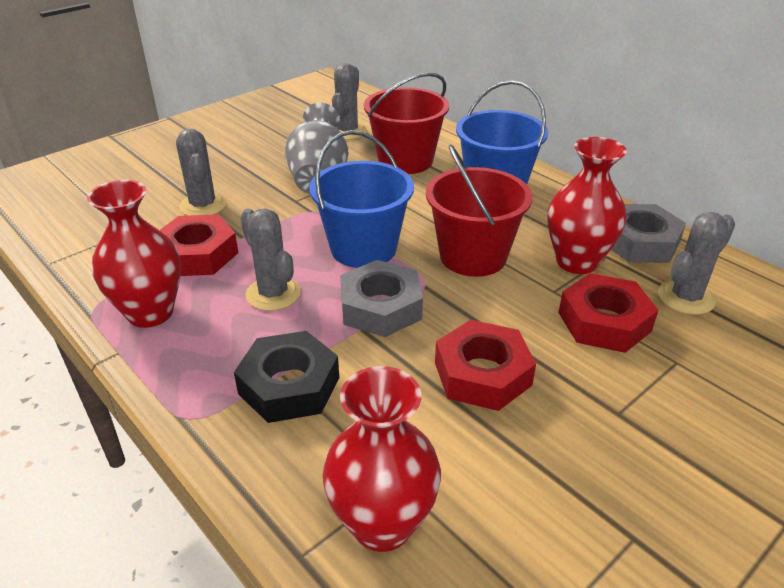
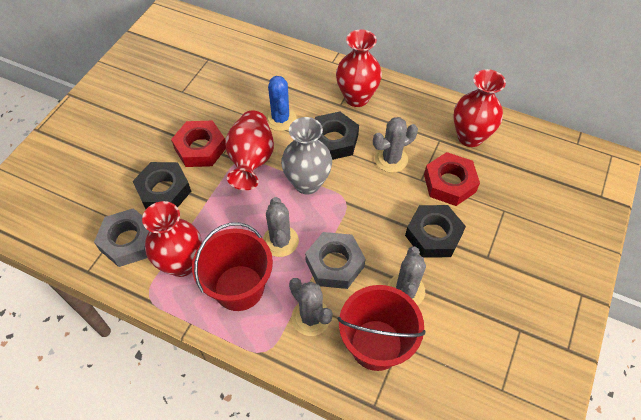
black nut: [234,331,339,423] = 1 -> [133,162,191,209] [315,112,359,160] [405,205,466,258] = 3
blue bucket: [309,130,414,268] [456,80,548,184] = 2 -> none = 0
blue cactus: none = 0 -> [265,76,297,131] = 1
red nut: [160,214,239,276] [435,320,536,411] [558,273,658,353] = 3 -> [171,121,226,167] [424,152,480,206] = 2
red vase: [87,180,181,328] [322,366,441,552] [547,137,627,274] = 3 -> [142,201,202,277] [225,110,274,190] [336,29,382,107] [453,69,506,147] = 4

